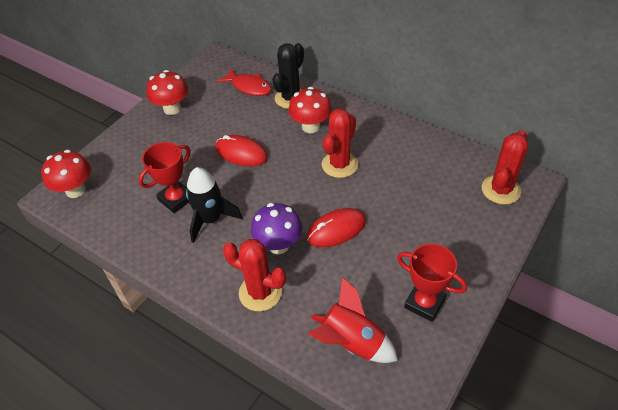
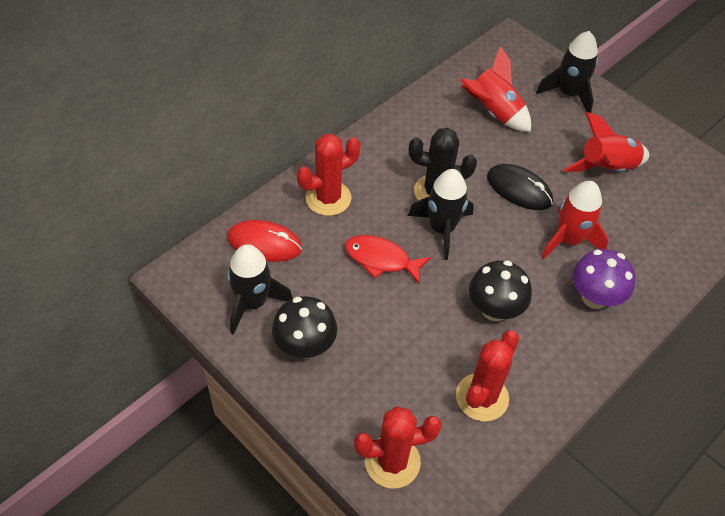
black mouse: none = 0 -> [487,164,553,210] = 1
black mushroom: none = 0 -> [272,296,337,359] [469,261,532,321] = 2
black rocket: [186,167,243,243] = 1 -> [227,244,293,335] [408,169,474,260] [536,31,598,113] = 3
red mouse: [216,135,268,166] [306,208,366,247] = 2 -> [227,220,302,262] = 1
red mushroom: [41,149,91,198] [146,70,188,115] [288,87,332,133] = 3 -> none = 0
red rocket: [308,277,398,363] = 1 -> [460,46,531,132] [541,181,609,259] [563,112,649,172] = 3
red trophy: [139,142,191,213] [397,244,467,322] = 2 -> none = 0

